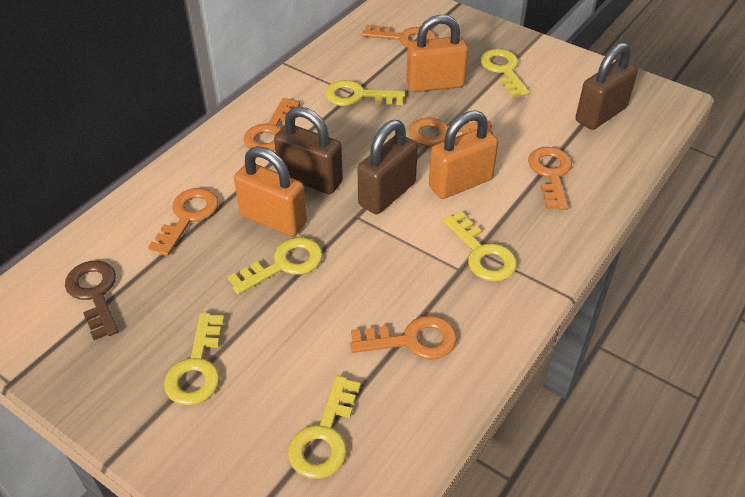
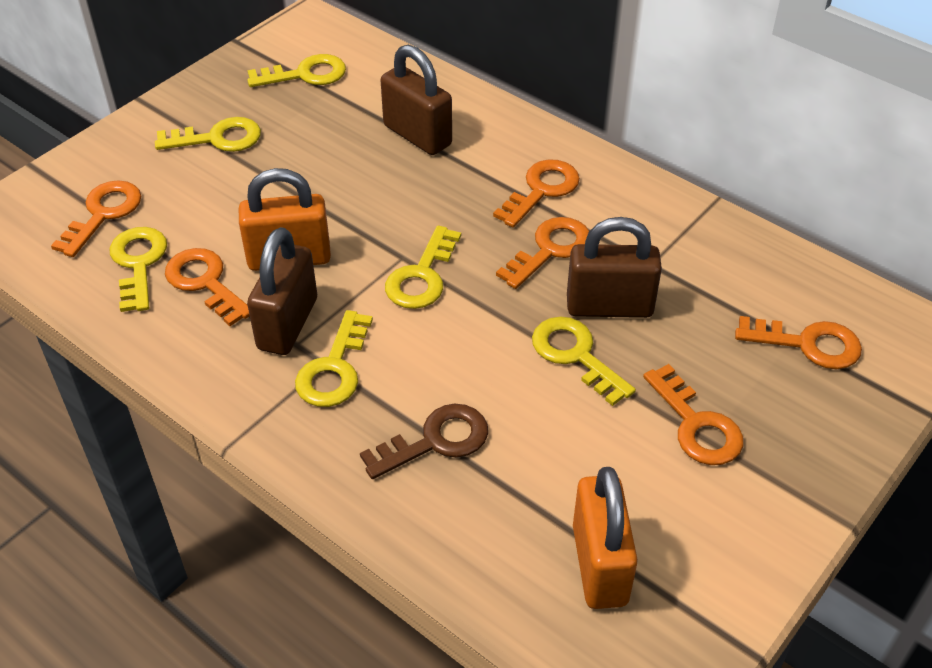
orange padlock: [234,146,307,237] [406,15,468,92] [429,110,498,199] = 3 -> [239,168,331,271] [573,467,638,609] = 2

